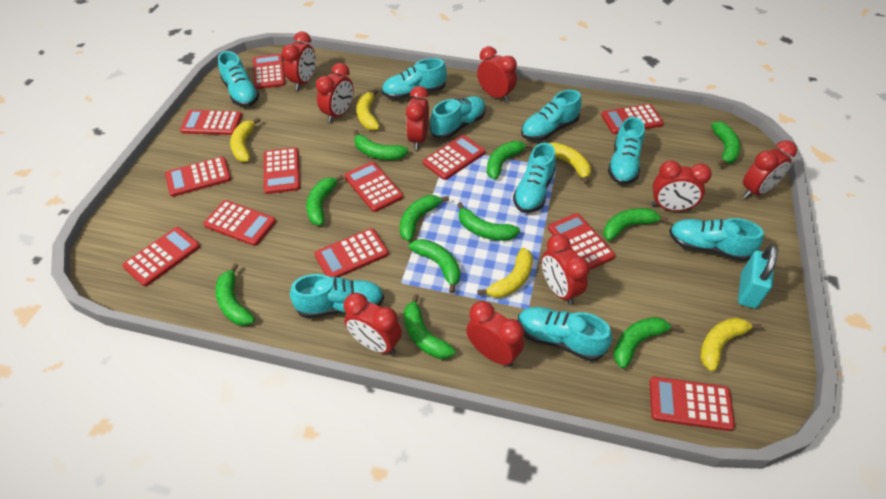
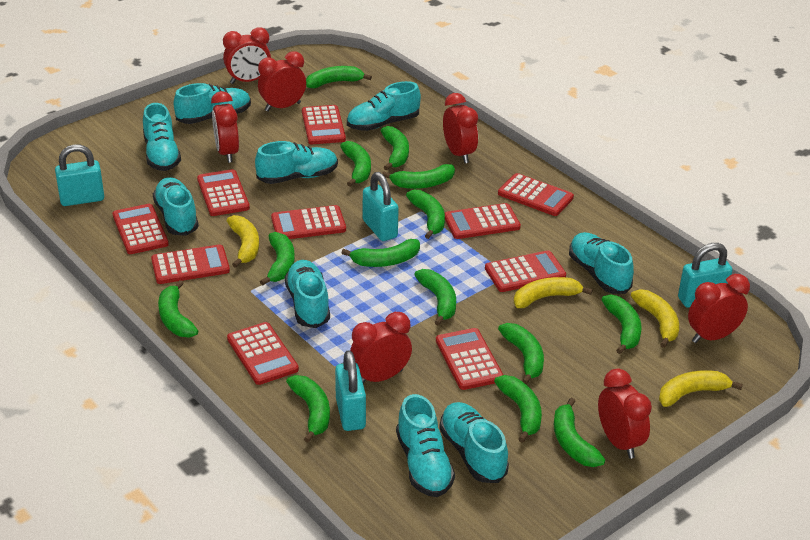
green banana: [215,263,255,326] [306,175,344,225] [353,130,409,160] [400,195,449,241] [404,294,455,359] [409,239,460,293] [457,202,520,241] [487,141,533,180] [603,208,669,241] [613,317,680,368] [711,122,741,167] = 11 -> [158,280,198,337] [260,232,295,285] [286,375,330,443] [306,66,372,88] [340,141,371,187] [342,239,420,267] [381,126,409,170] [382,164,455,189] [406,190,445,239] [414,269,456,326] [494,375,542,443] [498,323,544,385] [554,398,605,467] [601,294,642,354] = 14
red calculator: [122,227,200,286] [165,157,231,197] [180,110,242,135] [203,200,276,246] [253,54,285,89] [264,147,300,194] [314,228,389,277] [344,162,403,212] [423,135,485,180] [548,213,615,270] [601,104,664,134] [649,377,735,431] = 12 -> [113,204,169,254] [151,244,230,284] [197,169,250,216] [227,322,299,385] [271,205,346,239] [302,105,346,144] [436,328,503,390] [445,203,521,239] [485,250,566,292] [498,173,574,216] = 10
red clock: [282,32,316,90] [316,63,354,123] [343,293,402,355] [406,86,429,150] [466,301,524,367] [477,46,517,102] [541,234,590,305] [651,160,712,211] [743,140,797,198] = 9 -> [211,91,239,163] [223,27,271,84] [258,51,306,112] [350,312,412,383] [443,93,478,163] [598,369,652,459] [688,274,750,343] = 7
turquoise padlock: [738,244,778,309] = 1 -> [55,144,104,206] [335,350,366,431] [363,172,399,241] [678,243,733,308] = 4
yellow banana: [230,117,260,162] [356,89,380,130] [477,248,533,298] [549,142,591,184] [700,317,762,372] = 5 -> [227,215,259,268] [514,277,593,308] [631,289,679,348] [659,370,743,407] = 4

